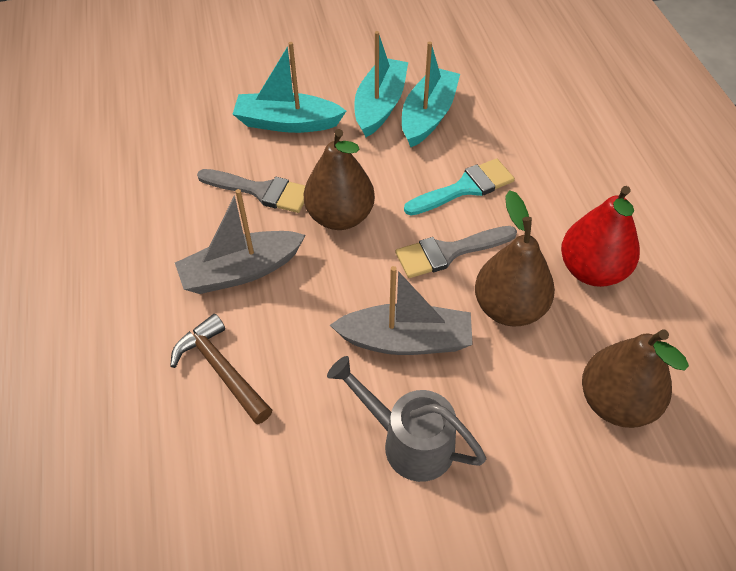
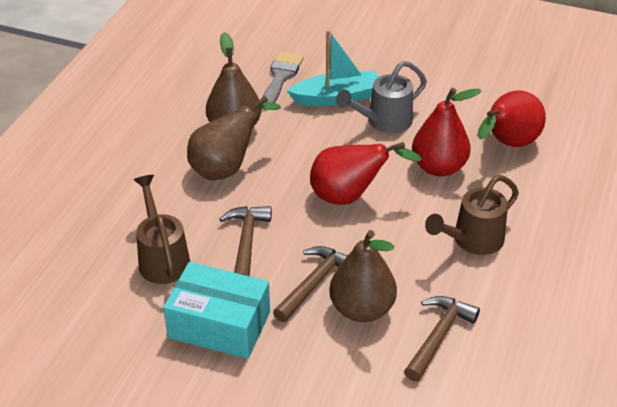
brown hammer: [170,314,272,424] = 1 -> [220,206,272,276] [273,246,347,322] [404,296,480,381] = 3
brown watering can: none = 0 -> [134,175,190,284] [425,175,519,255] = 2
grey boat: [175,189,306,294] [330,266,473,355] = 2 -> none = 0
grey brush: [197,169,305,213] [396,226,517,278] = 2 -> [263,52,303,110] = 1
red pear: [561,186,640,287] = 1 -> [310,142,422,205] [412,88,481,176] [477,90,546,147] = 3
turquoise boat: [233,42,346,133] [354,31,408,137] [402,41,460,147] = 3 -> [287,30,378,106] = 1
turquoise box: none = 0 -> [163,262,270,359] = 1
turquoise brush: [404,158,515,215] = 1 -> none = 0

